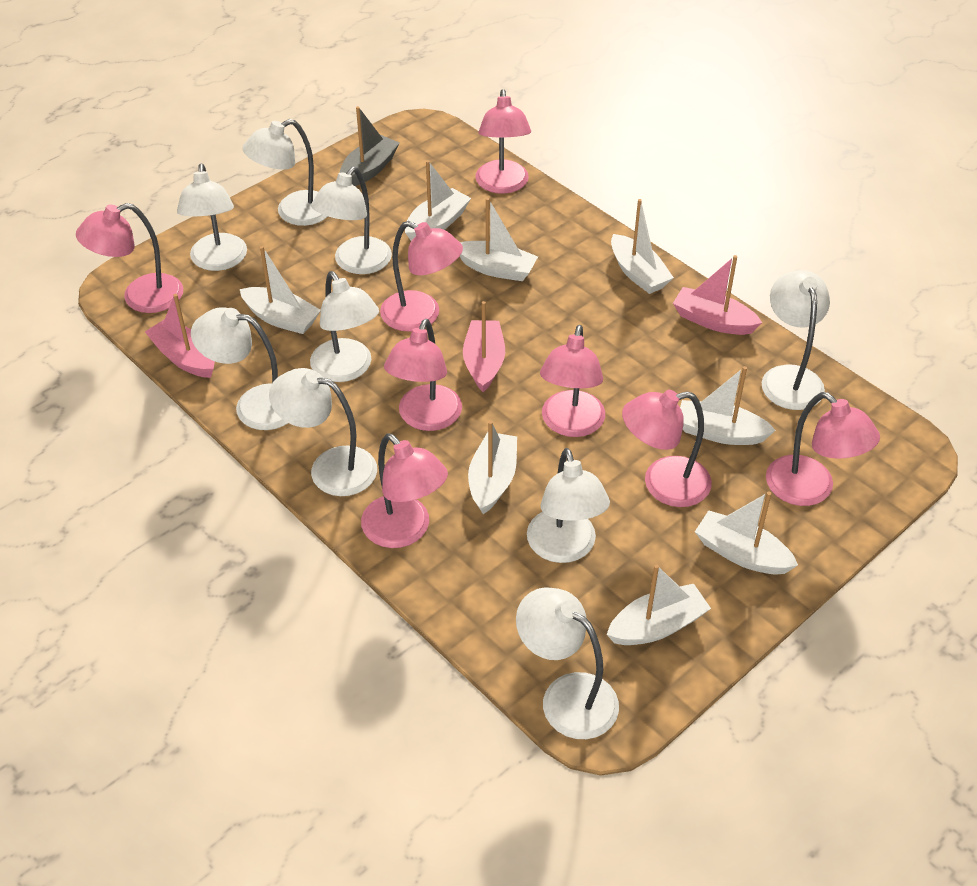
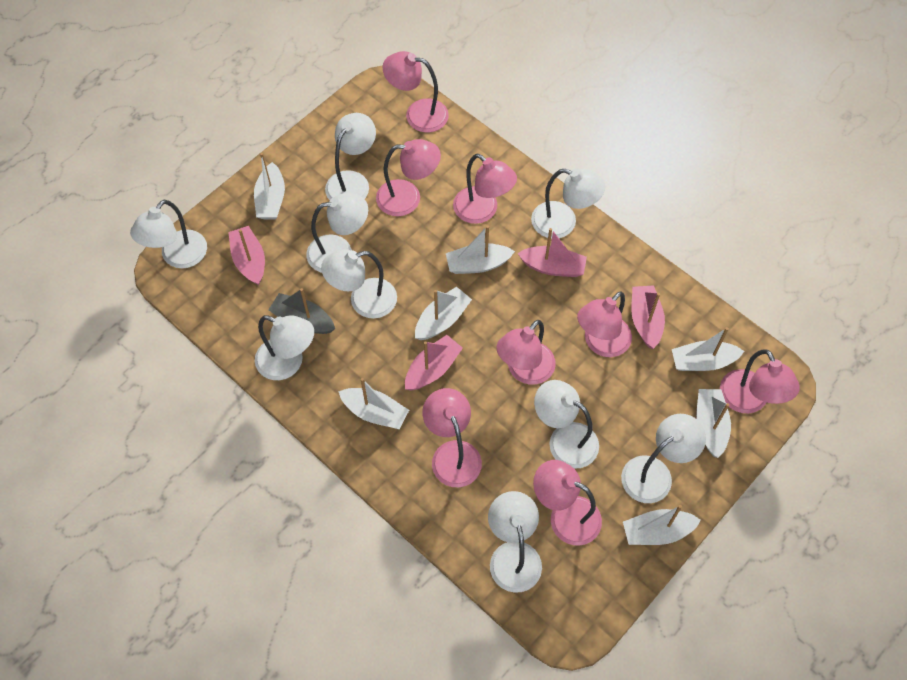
pink boat: [145,294,215,378] [463,301,505,392] [673,255,762,335] = 3 -> [228,226,265,285] [405,335,463,391] [517,228,587,277] [631,285,665,349] = 4
white boat: [240,246,321,334] [405,160,471,241] [460,198,538,281] [468,421,517,514] [607,564,711,645] [611,199,674,294] [680,366,776,445] [695,491,798,575] = 8 -> [254,153,285,219] [338,378,409,429] [415,287,472,340] [446,225,515,274] [623,505,701,545] [672,327,744,371] [696,389,731,458] = 7

